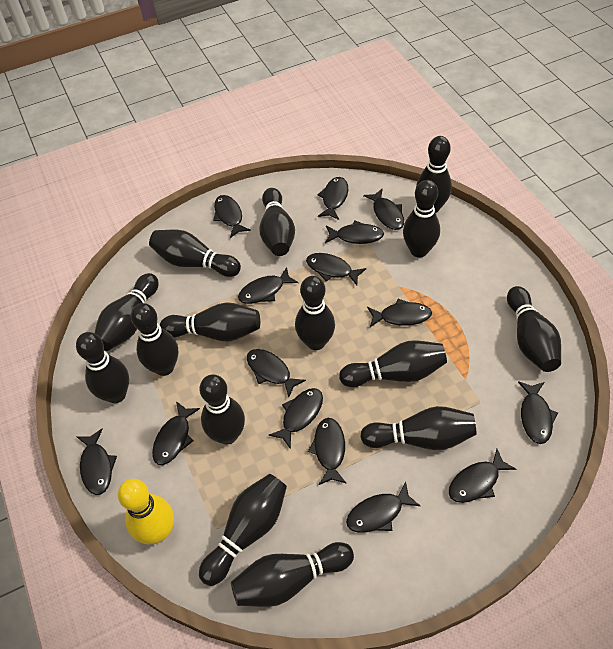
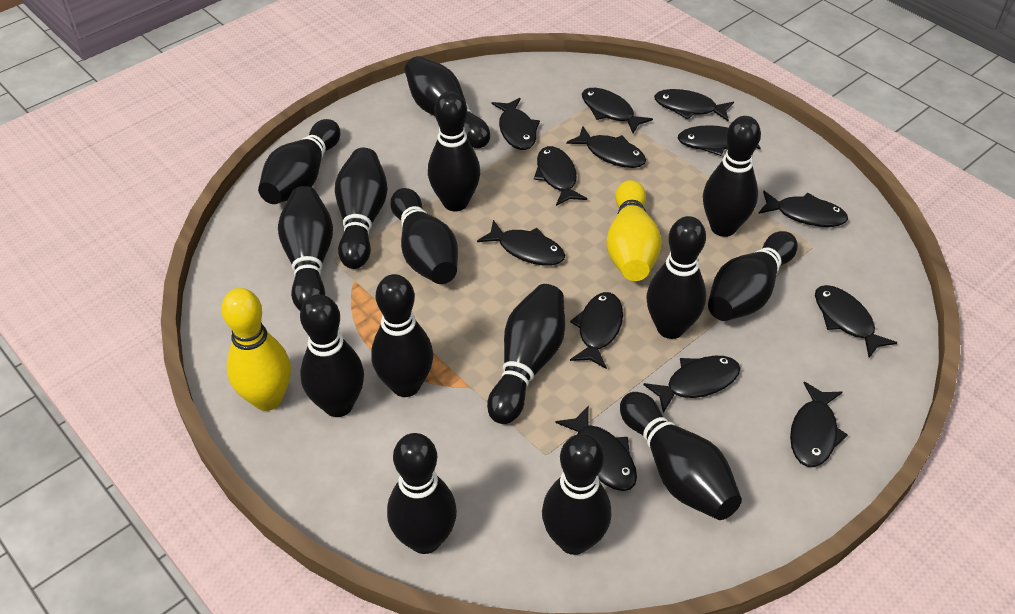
black fish: [76,428,117,495] [152,401,200,465] [213,195,251,238] [238,267,298,304] [247,349,306,397] [269,388,323,449] [306,253,366,285] [308,418,347,485] [317,177,348,220] [325,220,384,244] [346,482,420,533] [363,188,404,230] [367,299,432,327] [449,449,516,503] [518,381,558,444] = 15 -> [477,220,565,265] [492,98,540,150] [534,146,587,206] [556,405,637,491] [566,126,646,168] [570,292,623,369] [582,88,653,133] [643,356,740,413] [654,89,734,122] [678,125,761,156] [758,191,848,227] [790,382,848,467] [815,285,898,358] = 13
yellow bowling pin: [118,479,174,545] = 1 -> [221,288,291,411] [606,180,662,281] = 2

